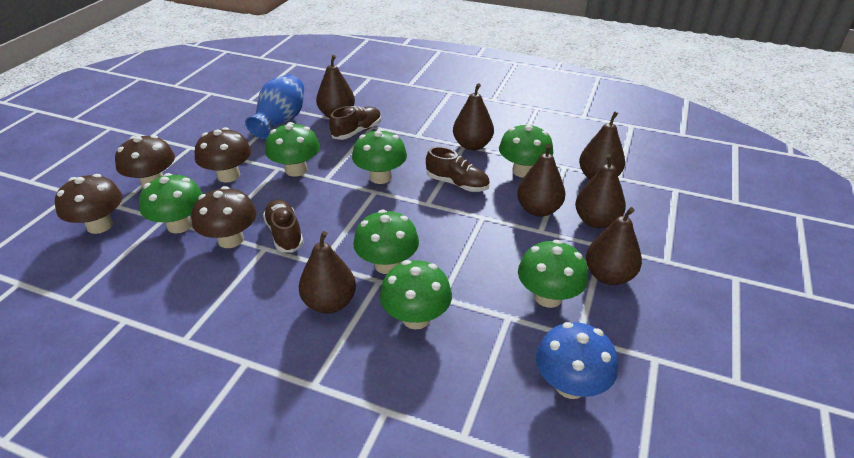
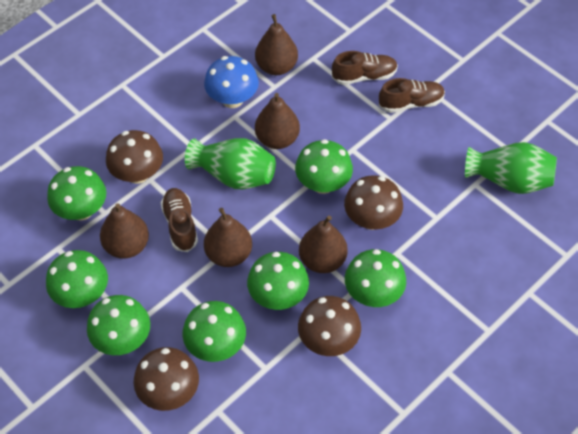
blue vase: [245,75,304,139] = 1 -> none = 0
brown pear: [299,231,356,314] [316,55,355,118] [453,83,494,150] [517,144,565,217] [575,154,626,228] [579,111,625,180] [586,207,642,285] = 7 -> [100,203,149,259] [204,208,252,267] [255,14,298,75] [255,93,300,149] [299,216,348,273] = 5
green vase: none = 0 -> [185,138,276,189] [465,142,557,194] = 2

